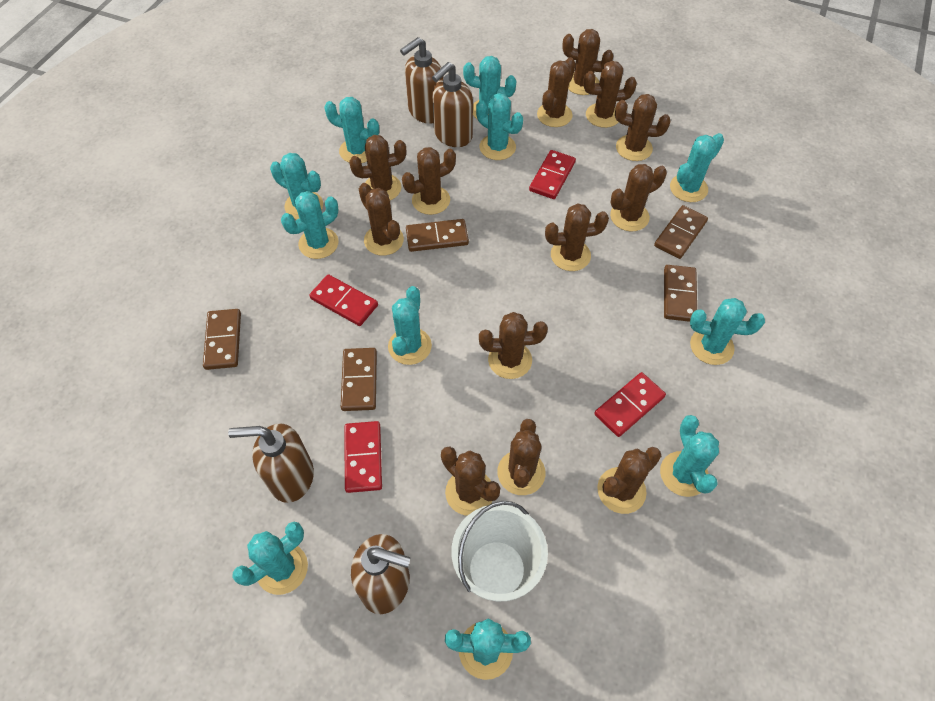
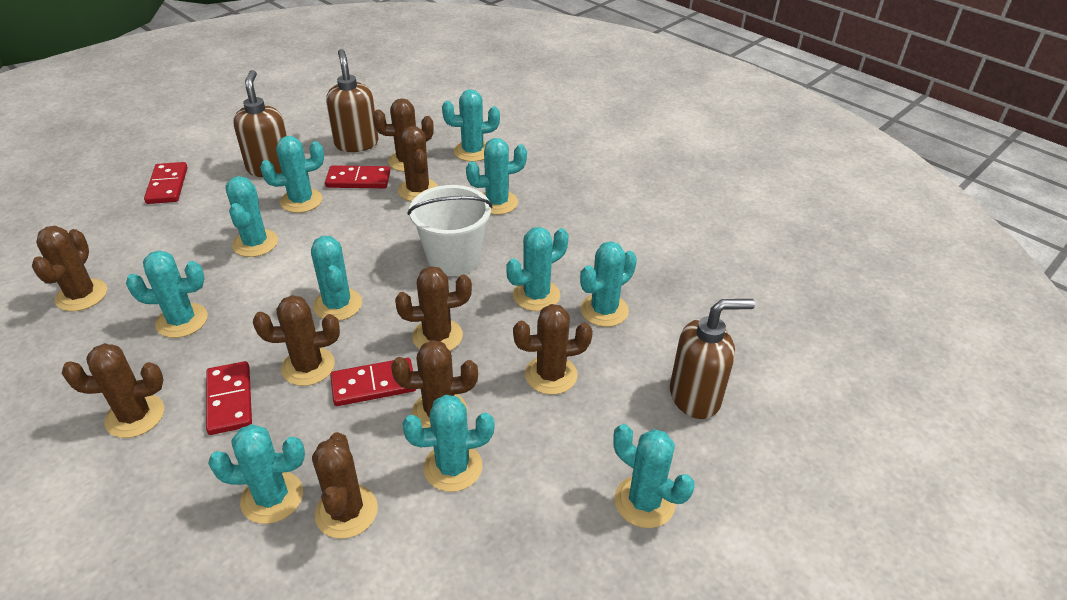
brown cactus: [349,135,406,201] [359,183,404,256] [402,147,456,215] [441,446,500,516] [479,312,548,379] [497,419,546,495] [537,57,576,127] [545,203,609,271] [562,29,614,95] [583,61,637,128] [597,447,661,514] [610,164,667,231] [615,94,671,161] = 13 -> [32,226,107,311] [62,343,164,438] [253,295,340,386] [312,432,378,539] [373,98,434,172] [391,340,478,428] [395,266,472,351] [398,126,438,202] [513,304,593,395] = 9
brown domino: [203,309,241,370] [341,348,377,411] [406,219,469,252] [654,205,708,259] [664,265,697,322] = 5 -> none = 0
brown soap dispenser: [228,423,314,503] [351,534,411,614] [400,37,443,124] [432,62,473,147] = 4 -> [233,70,287,177] [326,49,378,152] [670,299,755,419] = 3

